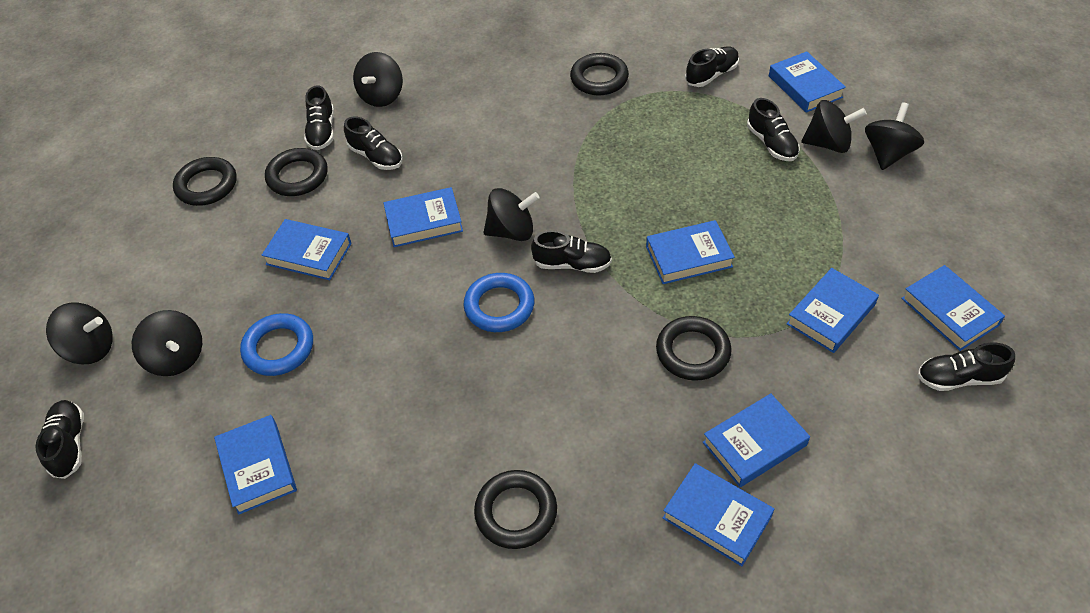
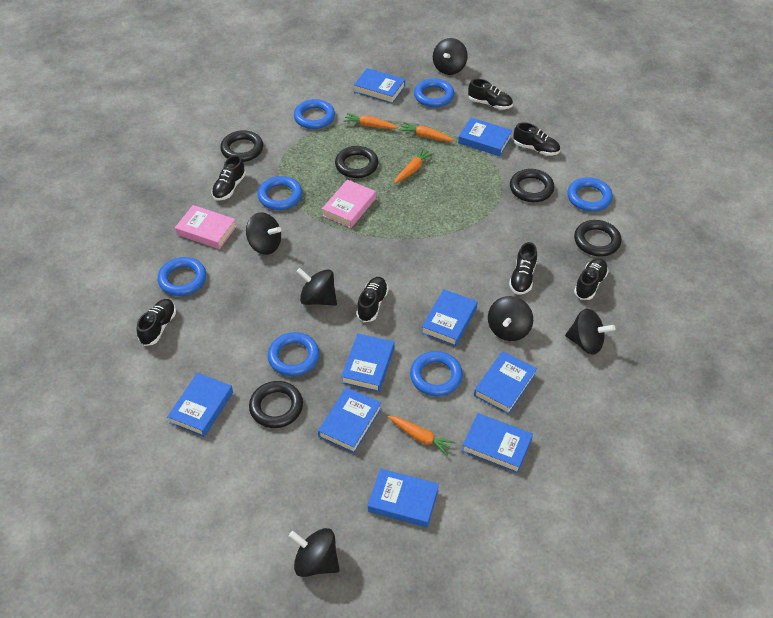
blue ring: [240,313,313,376] [464,273,534,332] = 2 -> [158,257,206,296] [257,176,302,210] [268,332,320,376] [294,99,335,129] [410,351,463,396] [414,78,454,107] [567,177,613,212] = 7
orange carrot: none = 0 -> [343,113,399,129] [388,416,456,456] [394,148,434,183] [399,122,455,142] = 4
pink book: none = 0 -> [175,205,237,249] [322,180,376,228] = 2

